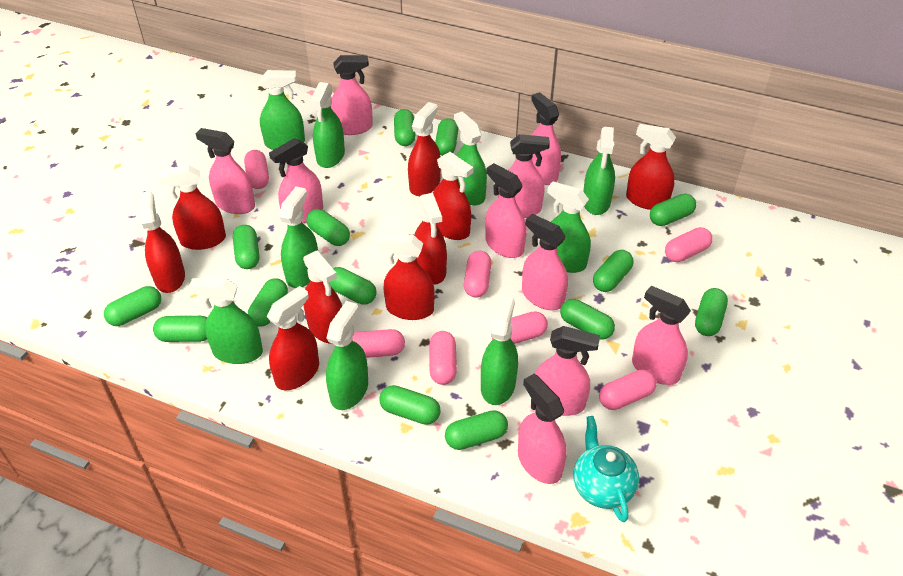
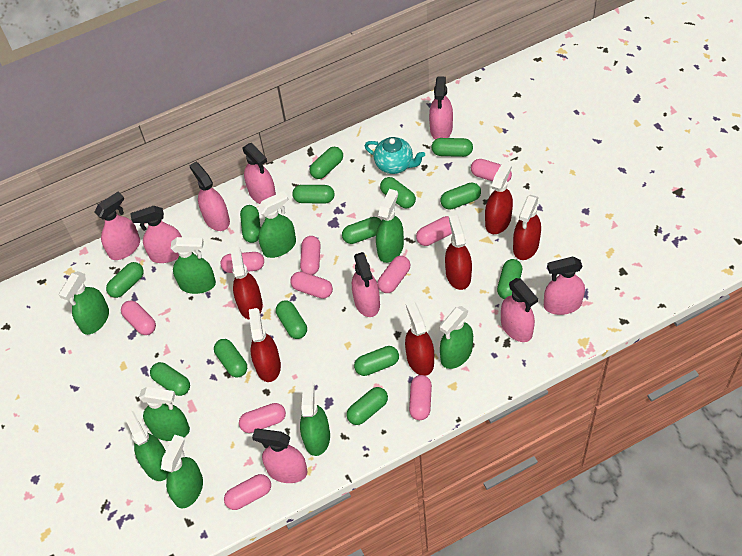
pink capsule: [244,150,269,189] [352,329,405,358] [429,331,457,385] [464,251,491,298] [491,311,548,344] [599,369,657,410] [665,227,713,262] = 7 -> [121,300,156,335] [221,252,264,273] [224,474,271,510] [239,403,286,433] [291,272,333,299] [300,236,321,275] [378,256,410,293] [409,375,432,420] [416,216,452,246] [471,159,512,182] = 10
pink spray bottle: [195,128,255,214] [269,138,323,224] [330,55,373,135] [485,163,527,258] [498,134,550,218] [518,374,567,484] [522,214,568,310] [531,92,561,185] [535,326,600,416] [632,286,691,385] = 10 -> [94,192,140,260] [130,206,182,263] [189,162,230,231] [242,143,276,204] [252,429,307,483] [352,252,380,317] [429,76,453,139] [501,278,538,342] [544,257,585,315] = 9
red spray bottle: [139,191,185,293] [158,165,226,250] [267,286,319,390] [303,250,342,344] [378,234,435,320] [408,102,441,196] [414,193,447,285] [433,152,473,240] [626,124,676,210] = 9 -> [230,246,263,320] [249,308,281,382] [405,302,434,376] [445,215,472,290] [485,161,513,234] [513,195,541,260] = 6

